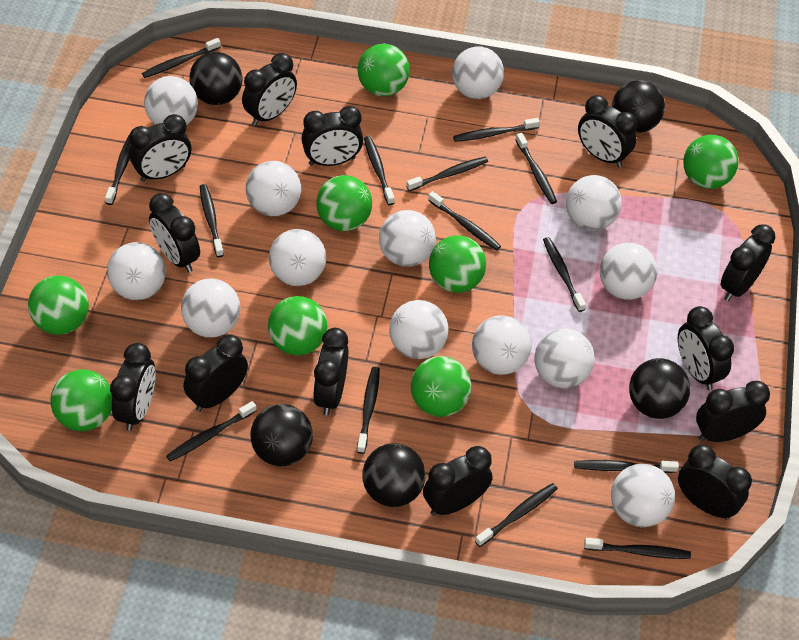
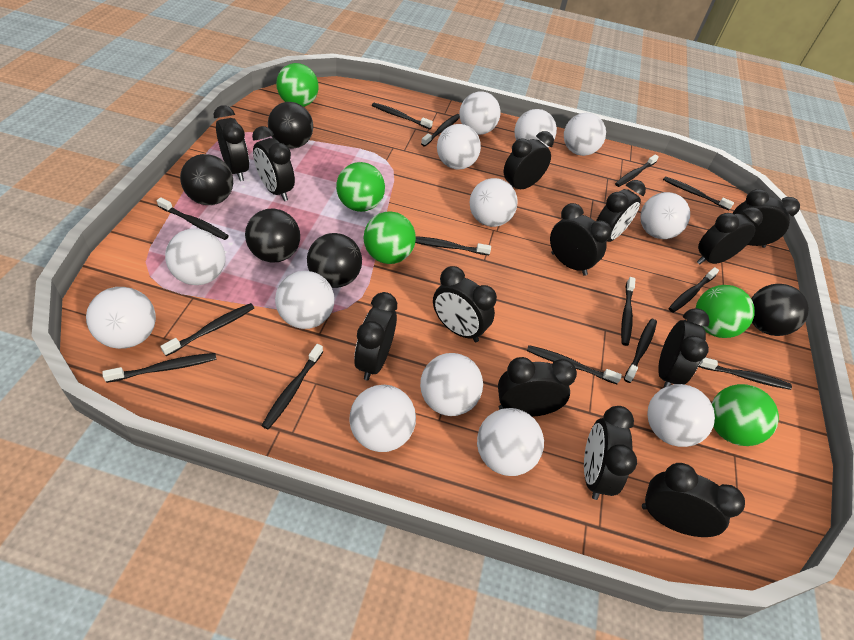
green ball: [28,275,89,335] [50,369,112,431] [268,296,327,356] [316,175,372,231] [358,44,410,97] [411,356,471,417] [429,235,486,293] [683,135,738,189] = 8 -> [276,63,318,107] [336,162,385,212] [364,211,416,264] [696,285,755,338] [711,384,779,446] = 5

